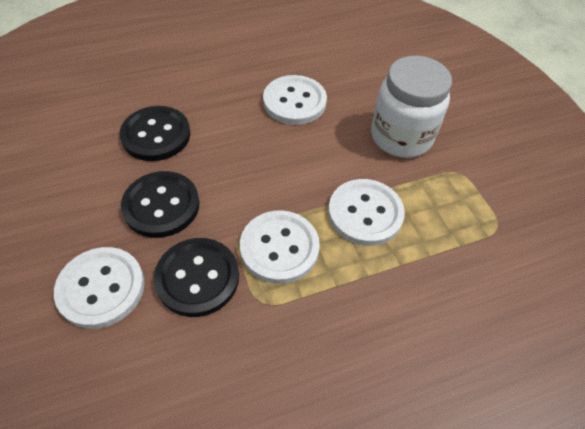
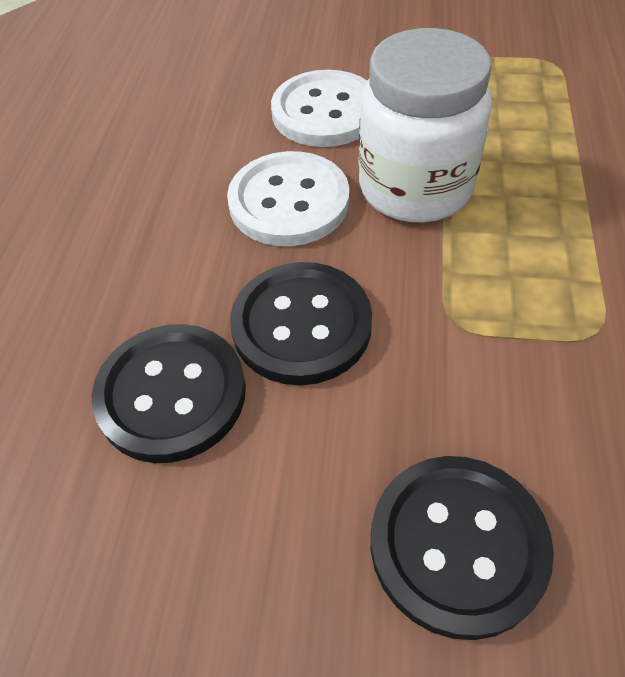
white button: [54,247,145,329] [240,210,320,284] [263,75,327,125] [328,179,405,246] = 4 -> [227,151,349,246] [271,70,367,147] = 2

